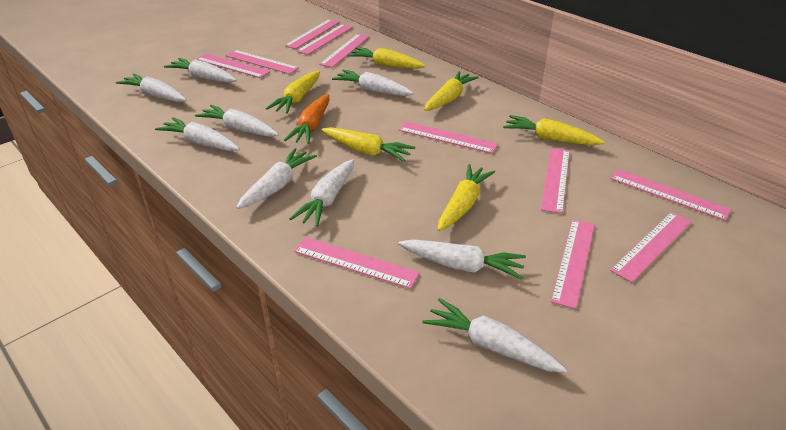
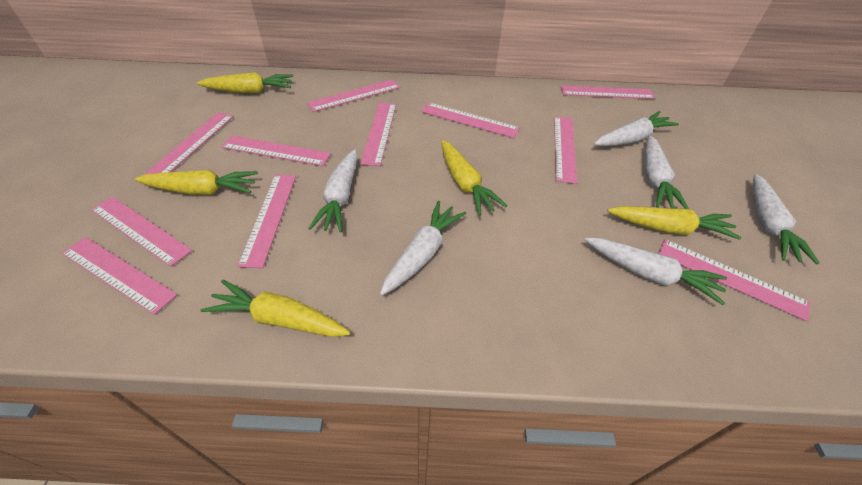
orange carrot: [284,94,330,144] = 1 -> none = 0
white carrot: [116,73,187,102] [155,117,240,151] [164,58,237,83] [195,105,279,137] [236,148,317,209] [290,159,354,227] [332,70,414,96] [398,239,526,280] [422,298,567,373] = 9 -> [308,149,358,233] [380,201,467,296] [585,238,727,305] [594,111,679,146] [645,136,689,209] [752,174,819,264] = 6
yellow carrot: [266,71,320,114] [321,127,415,162] [347,47,426,69] [424,71,479,111] [438,164,495,231] [503,115,605,145] = 6 -> [135,170,258,195] [197,72,293,93] [200,280,351,337] [441,140,507,216] [607,206,741,240] = 5

